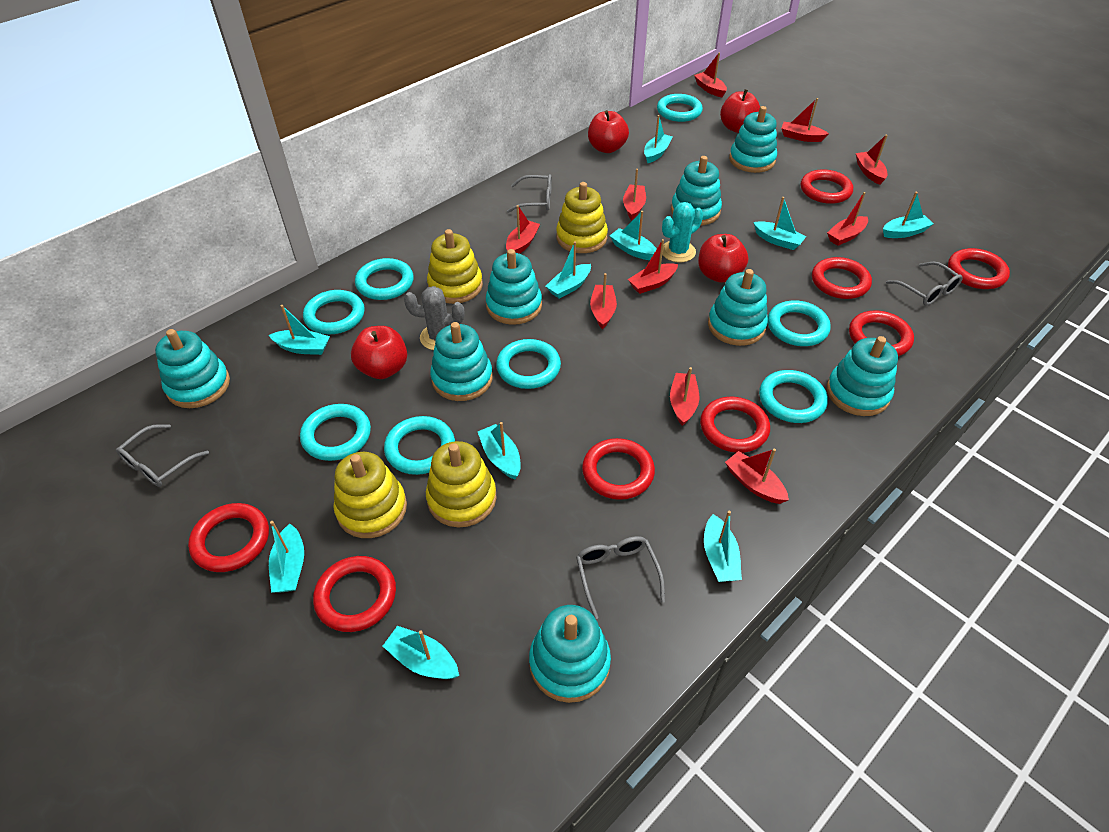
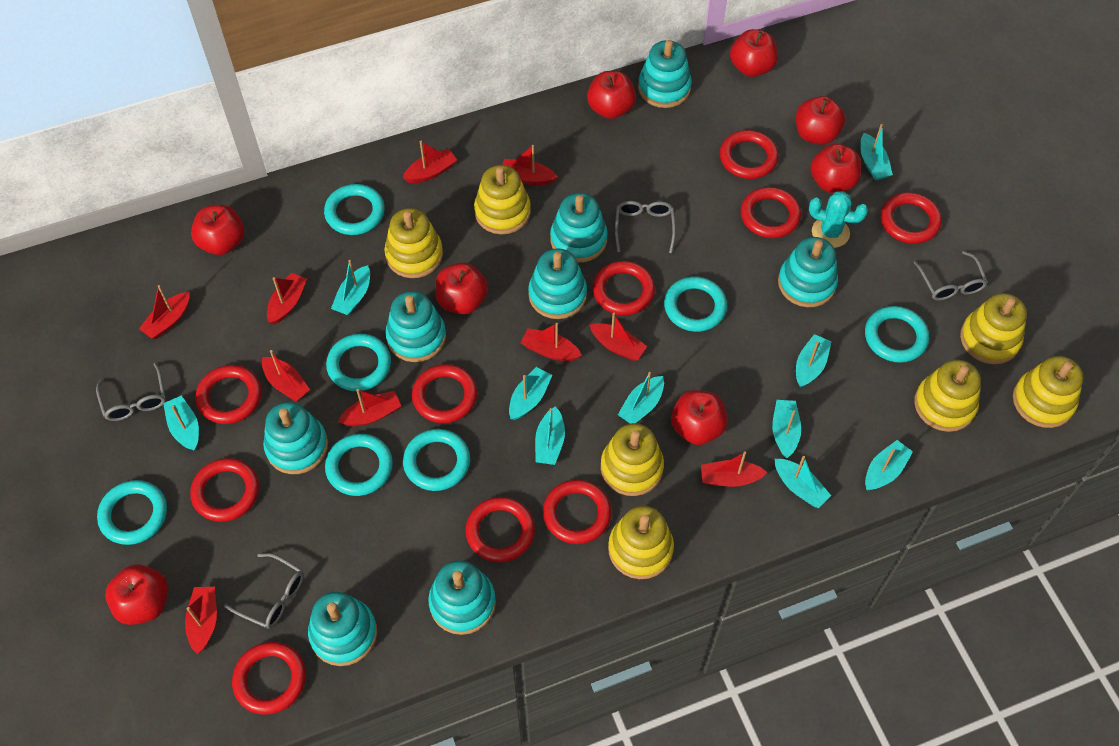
grey cactus: [404,286,464,350] = 1 -> none = 0
red apple: [351,326,407,379] [588,110,629,153] [698,234,748,283] [720,89,760,133] = 4 -> [105,564,168,625] [191,205,244,255] [435,263,488,314] [587,71,636,119] [671,390,728,445] [730,29,778,77] [796,96,845,145] [810,144,861,193] = 8
red ring: [188,503,269,572] [313,556,396,632] [582,438,655,500] [700,397,770,453] [801,169,853,204] [812,257,872,299] [849,310,914,356] [948,248,1010,289] = 8 -> [190,458,259,522] [196,365,262,424] [232,642,306,715] [412,364,477,423] [465,497,535,562] [543,480,612,544] [593,261,655,315] [720,130,779,179] [740,187,801,238] [881,192,942,244] = 10
turquoise ring: [300,404,371,461] [303,290,365,334] [355,258,414,300] [384,416,455,475] [496,339,561,389] [657,94,703,122] [759,370,828,423] [768,300,831,346] = 8 -> [97,480,167,545] [324,184,384,235] [325,434,393,496] [326,334,391,391] [403,429,470,491] [664,277,727,332] [865,306,929,363] = 7
yellow stacking toy: [333,452,407,538] [426,441,497,528] [427,229,483,304] [556,182,608,253] = 4 -> [384,208,443,278] [474,165,531,234] [601,423,664,496] [608,506,674,579] [914,360,981,432] [960,293,1027,364] [1013,356,1083,428] = 7

